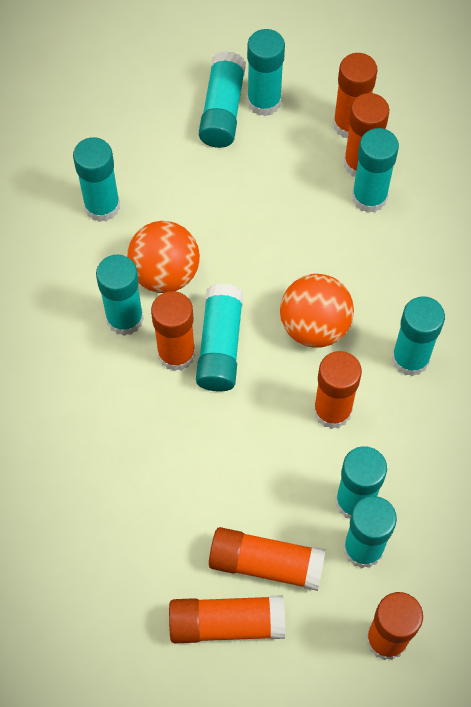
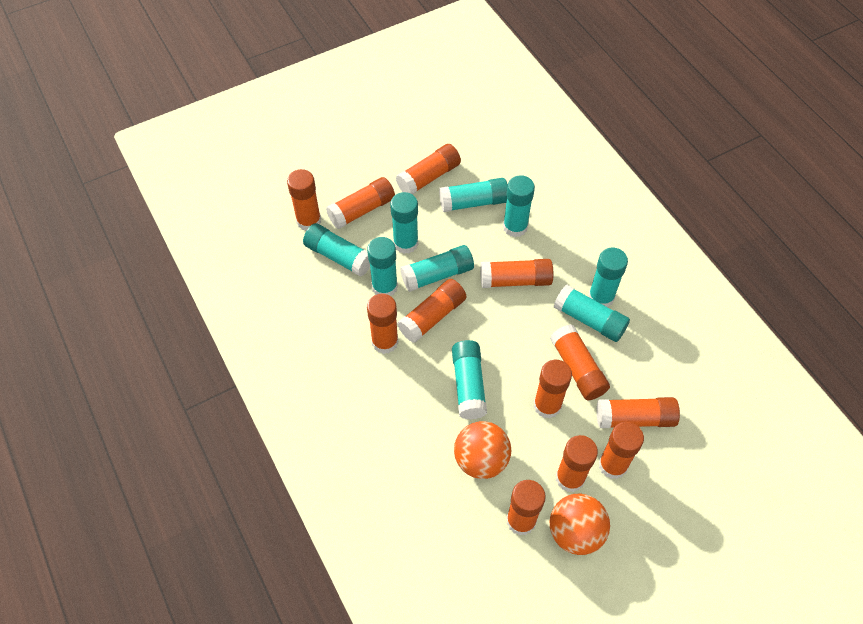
orange glue stick: [151,291,195,371] [169,595,285,643] [209,527,326,591] [313,351,362,429] [333,53,377,139] [344,93,389,177] [366,592,423,660] = 7 -> [287,169,321,231] [326,177,395,229] [367,294,398,354] [396,144,461,195] [397,279,466,343] [480,259,553,288] [506,480,546,535] [534,360,572,418] [550,324,610,400] [556,435,598,492] [596,397,680,428] [599,422,644,479] = 12

